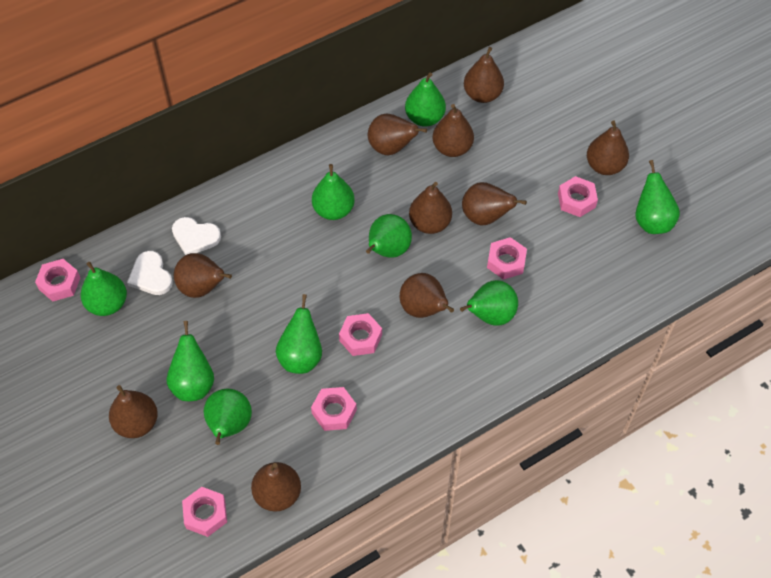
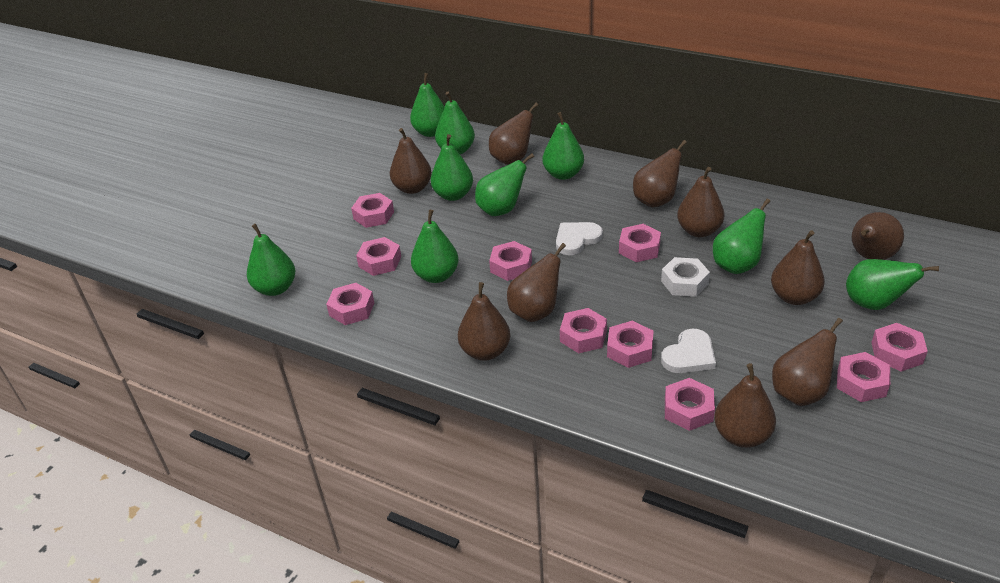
pink nut: [35,259,80,302] [182,487,227,537] [311,387,357,431] [339,313,382,356] [487,237,527,280] [558,176,598,217] = 6 -> [326,283,374,325] [351,193,394,228] [356,237,401,276] [489,241,532,281] [560,308,607,353] [607,321,654,368] [619,224,661,262] [665,378,715,431] [837,352,890,402] [871,323,928,372] = 10
white nut: none = 0 -> [661,257,710,297] = 1

